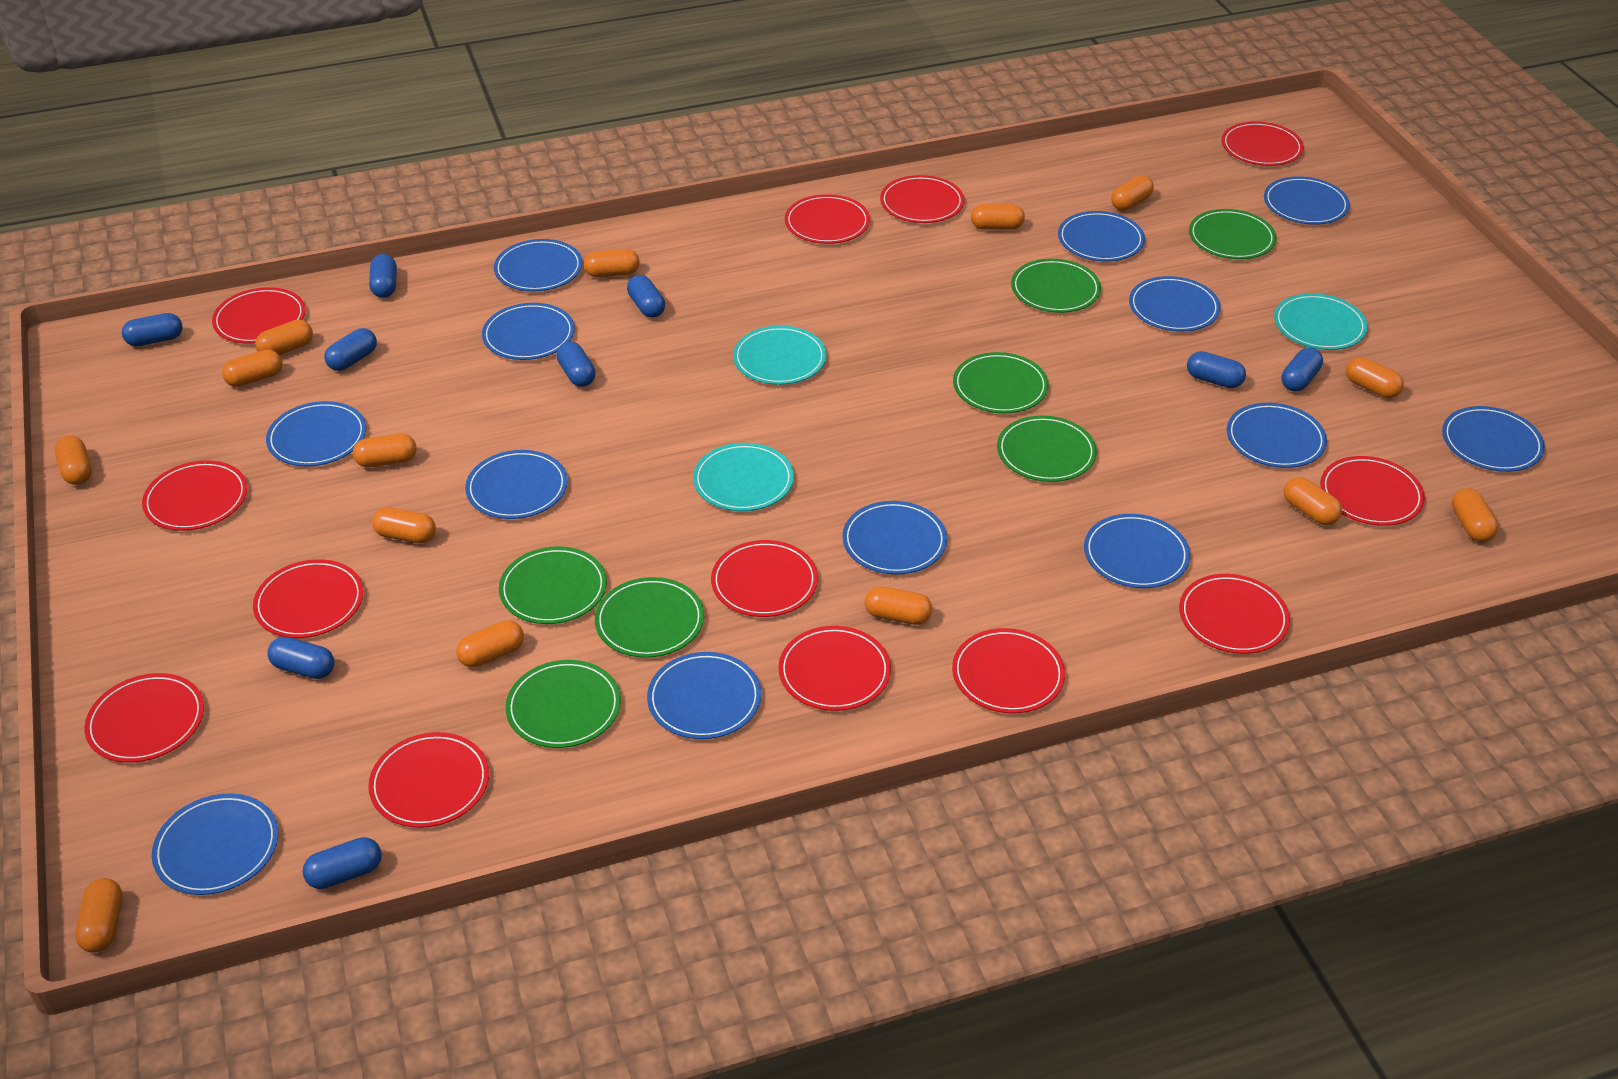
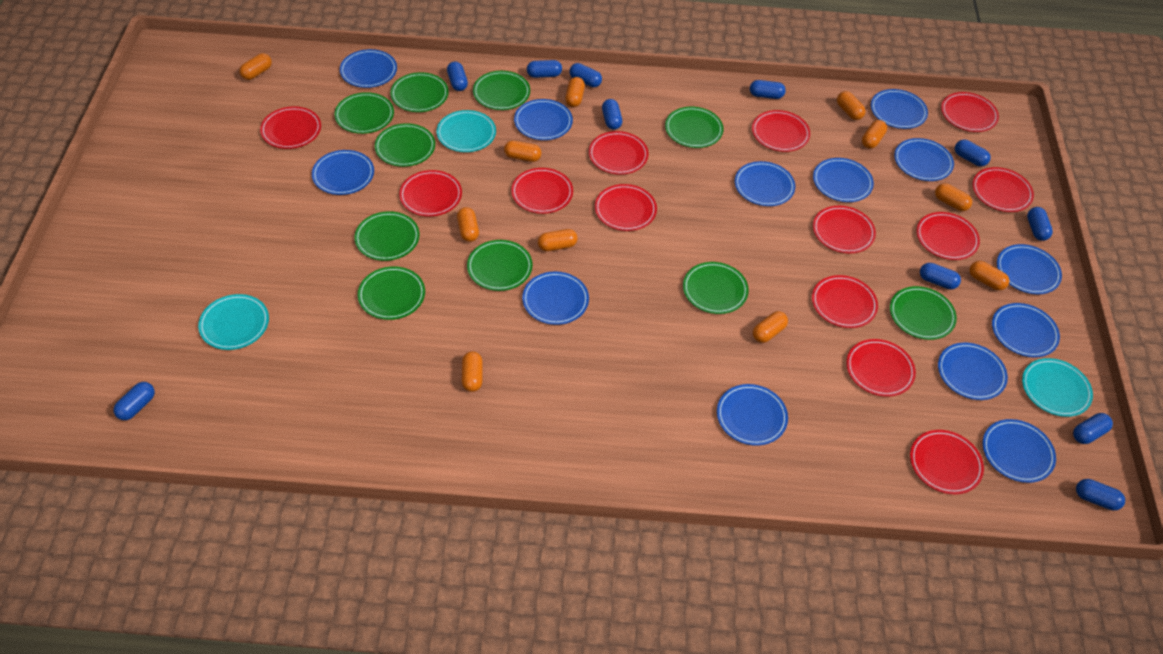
blue capsule: [122,313,183,346] [267,637,335,679] [303,837,382,889] [324,328,377,371] [369,254,397,298] [556,341,596,387] [627,275,665,318] [1187,351,1246,388] [1281,347,1323,392] = 9 -> [113,382,155,420] [447,62,468,91] [527,60,562,78] [569,63,602,87] [602,99,622,130] [750,80,786,99] [920,263,961,290] [955,139,991,167] [1027,207,1053,241] [1073,413,1113,444] [1076,479,1125,510] = 11
green plate: [499,546,607,624] [506,660,621,748] [595,577,704,658] [953,352,1049,413] [997,415,1097,482] [1011,259,1101,313] [1189,209,1276,259] = 7 -> [334,92,394,134] [354,211,420,261] [358,266,425,320] [375,123,435,167] [390,72,449,112] [467,240,533,291] [473,71,530,110] [665,107,724,148] [683,262,749,314] [890,286,957,340] = 10
orange capsule: [55,435,92,485] [75,878,122,953] [222,349,282,387] [255,320,313,355] [353,434,417,467] [372,507,436,543] [456,620,524,667] [584,249,640,277] [865,586,932,625] [971,204,1025,230] [1111,175,1154,211] [1284,477,1342,525] [1346,357,1404,398] [1452,488,1498,542] = 14 -> [239,53,272,80] [457,207,479,242] [462,351,483,392] [504,141,541,162] [538,229,578,251] [565,77,585,107] [753,311,788,343] [837,91,866,120] [862,120,887,149] [935,183,972,211] [969,261,1009,290] = 11

